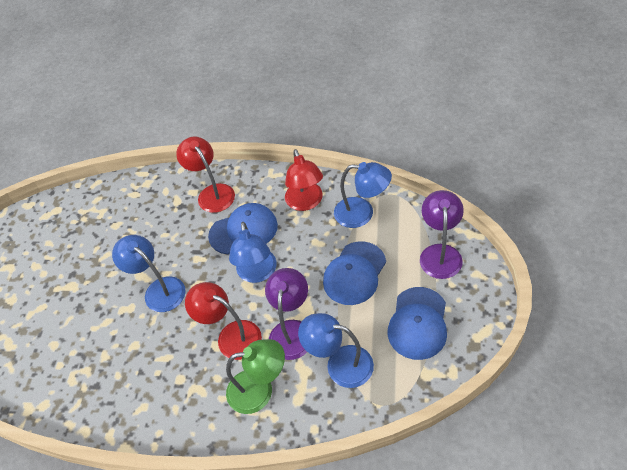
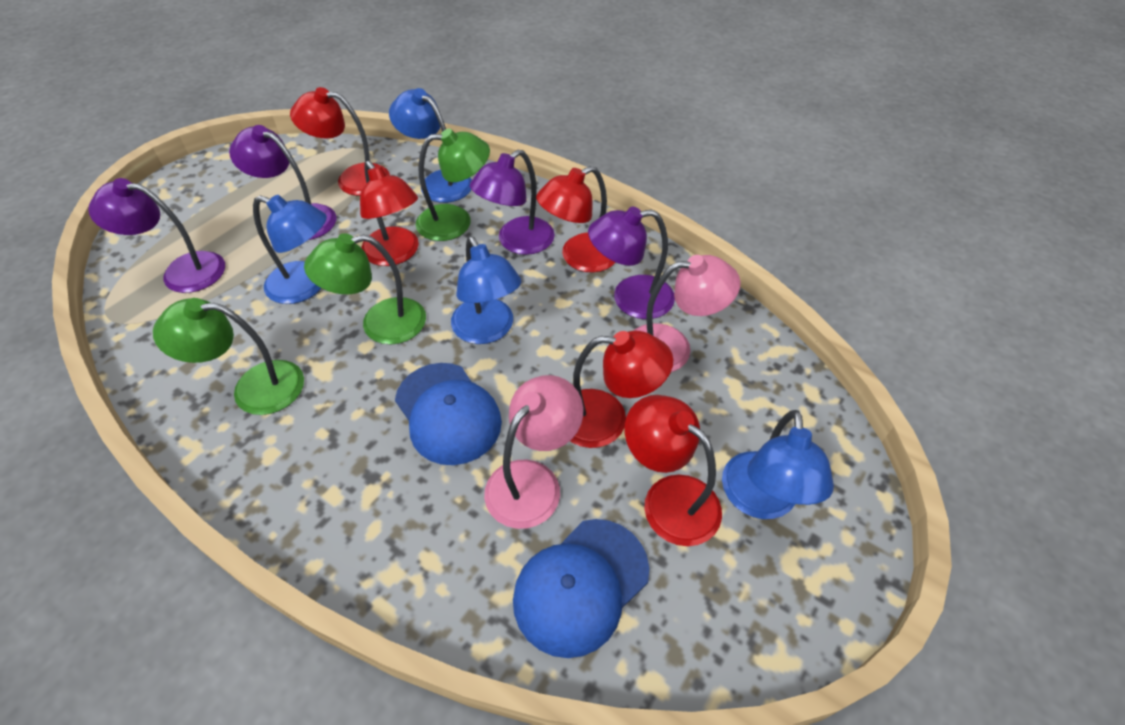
blue cap: [208,203,278,254] [323,241,386,305] [388,287,447,360] = 3 -> [395,363,502,465] [513,519,649,658] = 2
green lamp: [226,339,285,414] = 1 -> [153,298,304,415] [304,233,426,345] [416,129,490,241] = 3
pink lamp: none = 0 -> [484,375,583,529] [633,255,740,372] = 2
purple lamp: [265,268,308,360] [420,190,464,279] = 2 -> [88,178,225,293] [229,125,336,240] [470,150,555,255] [588,207,675,319] = 4
red lamp: [176,137,235,213] [185,282,262,360] [285,149,323,211] = 3 -> [290,87,390,196] [360,161,419,266] [536,166,616,273] [570,331,673,448] [625,395,722,546] = 5

